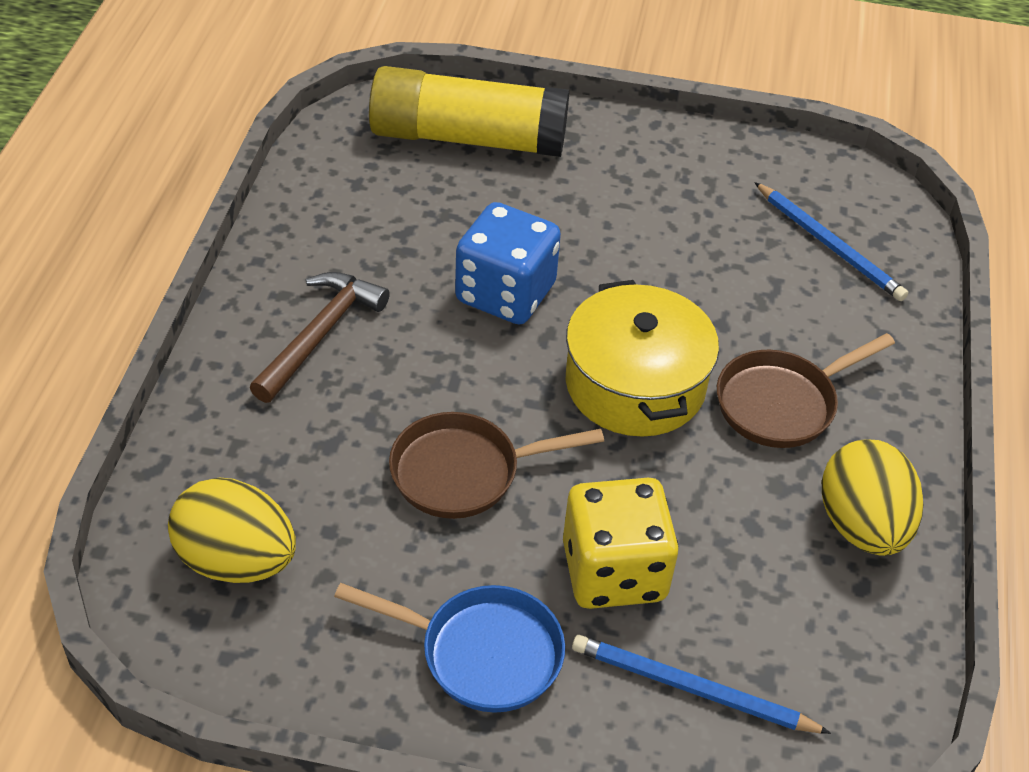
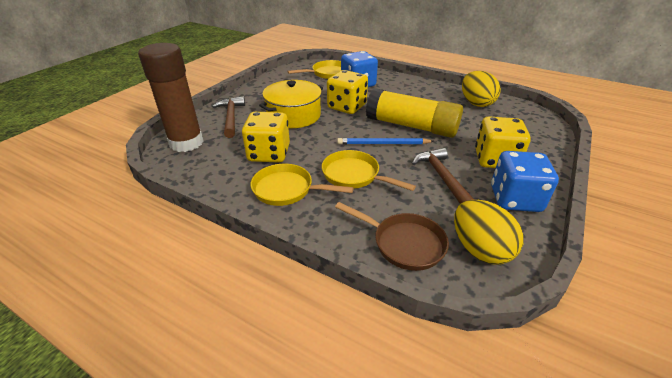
blue dice: [455,202,561,325] = 1 -> [341,51,378,87] [491,151,559,212] = 2
blue pan: [334,583,565,713] = 1 -> none = 0
blue pencil: [572,635,831,734] [754,182,908,301] = 2 -> [337,138,434,144] = 1
brown glue stick: none = 0 -> [138,43,204,152] = 1
brown hammer: [250,272,390,403] = 1 -> [212,96,245,138] [412,148,475,204] = 2
brown pan: [389,412,604,519] [717,333,895,448] = 2 -> [335,202,449,271] = 1
yellow dice: [563,478,679,609] = 1 -> [242,112,290,162] [327,70,368,114] [475,116,531,168] = 3
yellow pan: none = 0 -> [251,164,353,206] [287,60,341,79] [322,150,416,191] = 3

